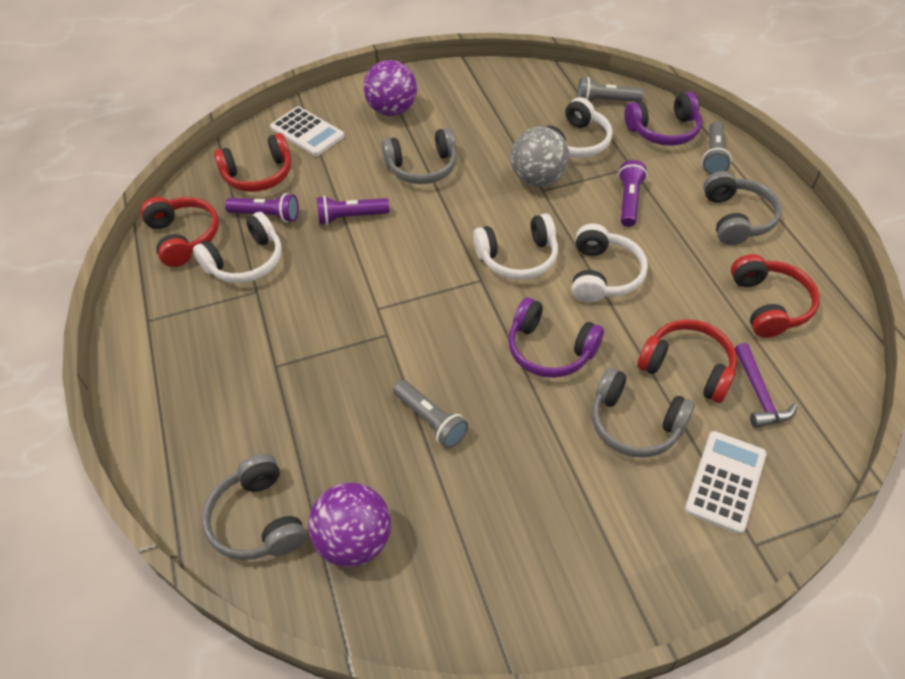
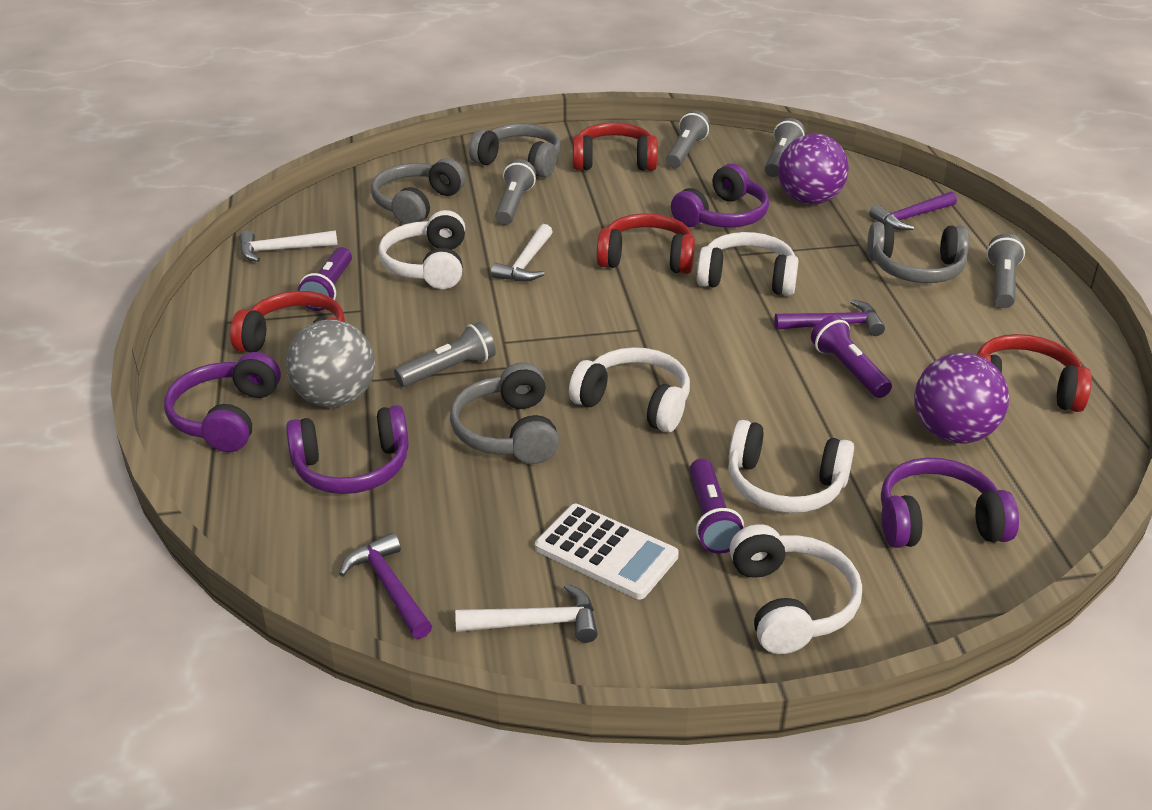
grey flashlight: [393,380,468,448] [577,77,644,102] [702,121,731,174] = 3 -> [394,322,496,387] [495,159,536,225] [666,110,710,168] [765,118,805,177] [986,234,1025,308] = 5
purple hammer: [735,343,797,428] = 1 -> [339,533,432,639] [774,300,885,336] [869,191,957,230] = 3
purple headphones: [508,298,604,378] [624,92,702,146] = 2 -> [164,352,281,452] [286,405,409,494] [671,164,769,228] [881,458,1019,548] = 4
white calculator: [270,106,344,156] [685,431,767,534] = 2 -> [535,504,679,599] = 1
white hammer: none = 0 -> [239,230,338,262] [455,583,598,643] [491,224,553,282] = 3
white headphones: [193,212,282,283] [473,213,558,280] [546,97,612,158] [572,224,648,303] = 4 -> [378,210,465,289] [569,347,690,432] [697,232,799,296] [728,420,854,513] [729,524,862,654] = 5

